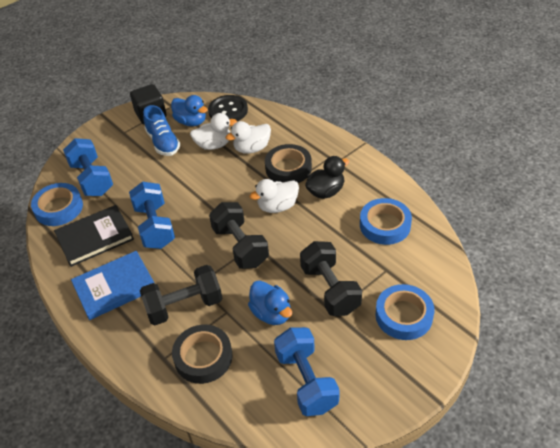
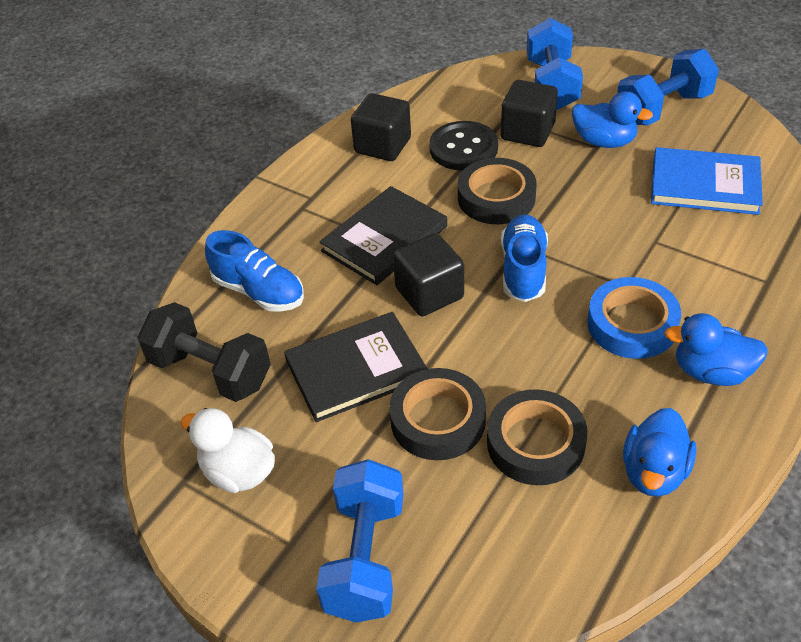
black book: [54,205,134,267] = 1 -> [284,312,428,422] [319,186,447,285] = 2
black cube: [130,84,167,124] = 1 -> [351,93,411,161] [393,233,464,316] [501,80,558,147] = 3
black duck: [305,156,349,199] = 1 -> none = 0
black dumbbell: [140,265,222,325] [209,202,269,269] [300,241,362,316] = 3 -> [137,302,271,402] = 1
black tape: [172,325,233,384] [265,144,312,183] = 2 -> [389,368,486,460] [458,158,537,224] [487,389,587,485] = 3
blue duck: [171,95,207,126] [248,281,292,325] = 2 -> [572,91,653,148] [623,408,696,497] [664,313,768,386] = 3
blue shoe: [143,105,180,156] = 1 -> [205,230,304,312] [501,215,548,302] = 2
blue tape: [31,183,83,226] [360,198,412,245] [375,284,434,340] = 3 -> [587,277,681,359] = 1
white duck: [190,113,237,150] [226,121,271,154] [250,179,299,213] = 3 -> [181,408,275,493] = 1

